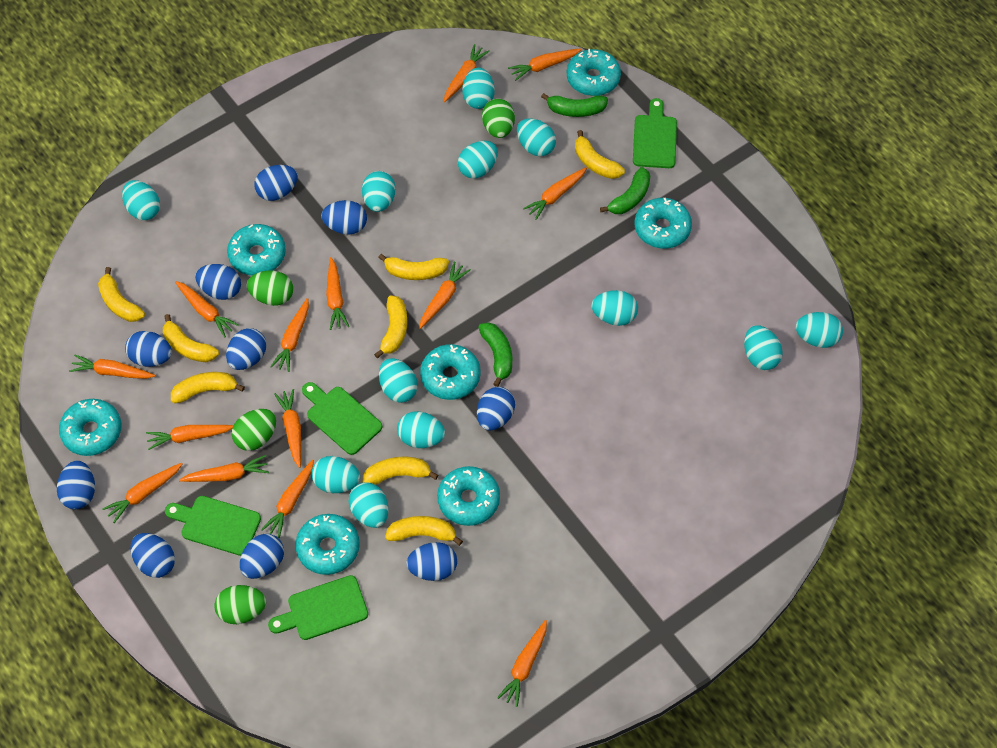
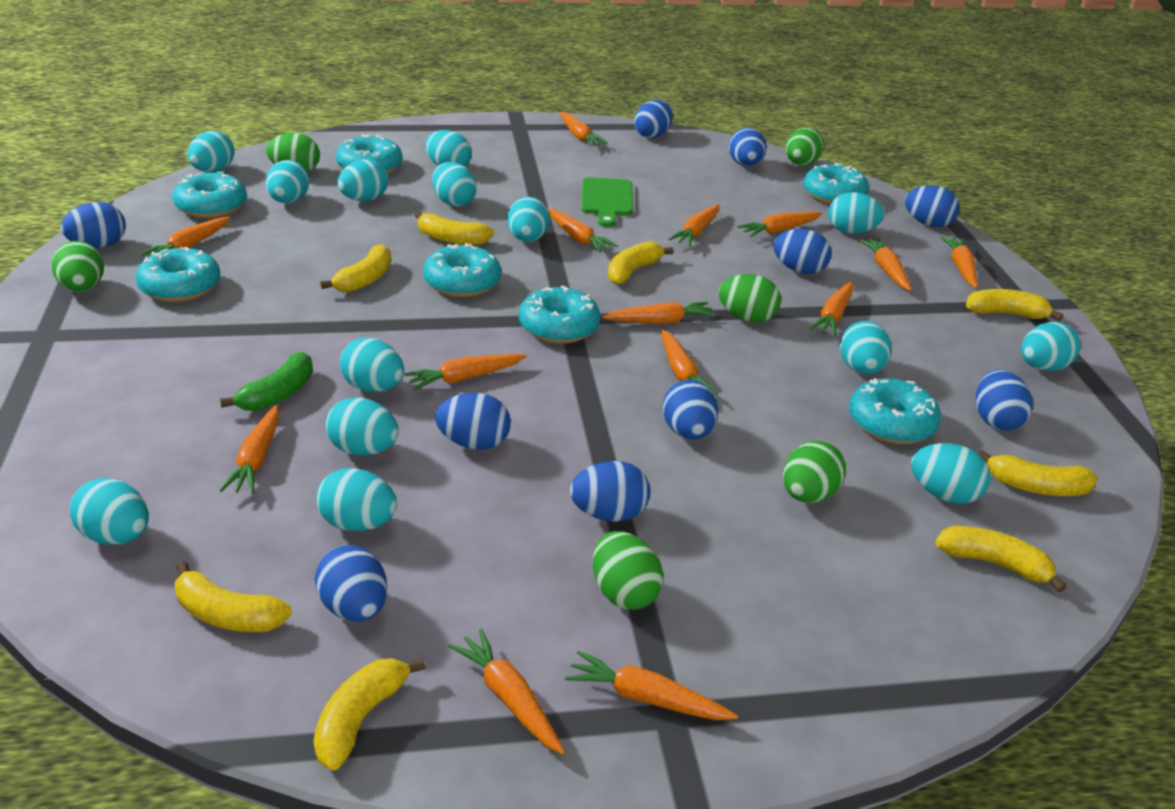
green banana: [478,322,512,387] [541,93,608,117] [600,167,650,214] = 3 -> [220,352,313,411] = 1
green cutting board: [165,496,261,556] [268,575,368,640] [302,382,382,455] [633,98,677,168] = 4 -> [581,177,633,227] = 1
green egg: [214,585,266,624] [232,409,276,451] [247,271,293,306] [482,99,515,138] = 4 -> [51,241,104,292] [266,133,320,172] [592,531,663,610] [718,274,781,323] [783,441,846,503] [785,128,824,166] = 6
turquoise egg: [122,180,160,220] [311,456,360,493] [349,482,389,528] [362,171,396,212] [379,358,418,403] [397,411,445,448] [458,141,498,179] [462,68,495,109] [517,118,556,156] [591,290,638,326] [744,325,783,370] [796,312,843,348] = 12 -> [70,478,149,545] [187,131,235,172] [266,160,309,204] [316,468,397,531] [325,397,399,456] [338,159,389,201] [340,338,404,392] [425,130,472,167] [432,162,477,207] [507,197,550,242] [828,192,884,234] [840,321,892,374] [911,443,990,504] [1021,322,1081,371] = 14

